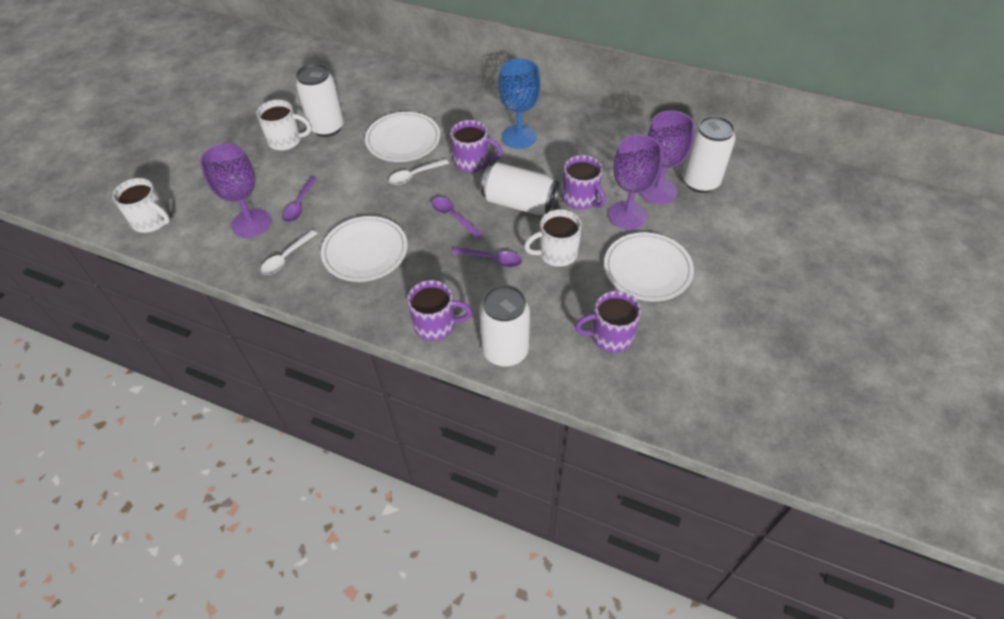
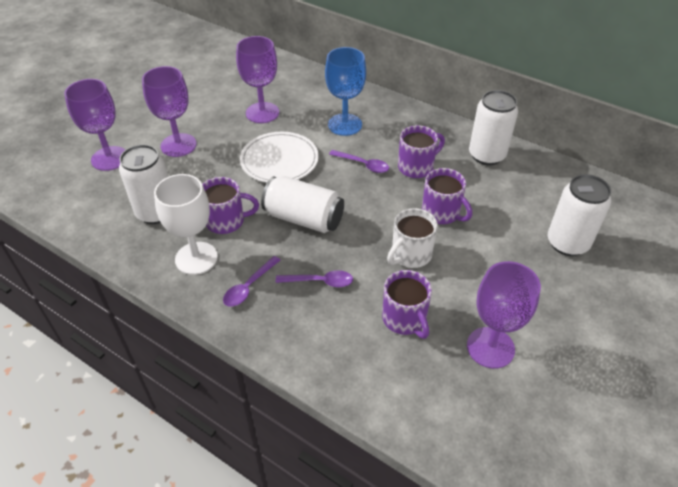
purple goblet: [200,143,271,238] [609,135,662,230] [640,110,695,204] = 3 -> [64,79,125,171] [142,66,197,157] [236,36,279,123] [467,261,541,369] = 4
white goblet: none = 0 -> [154,174,218,275] = 1
white mug: [112,178,170,233] [257,100,311,151] [524,209,582,267] = 3 -> [387,208,438,268] = 1
white plate: [321,216,408,282] [365,112,440,162] [604,232,694,301] = 3 -> [240,132,319,183] = 1
white spoon: [261,230,318,275] [389,159,449,185] = 2 -> none = 0

